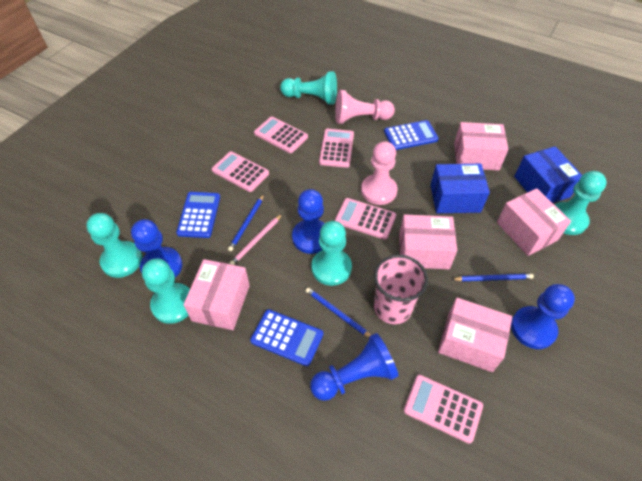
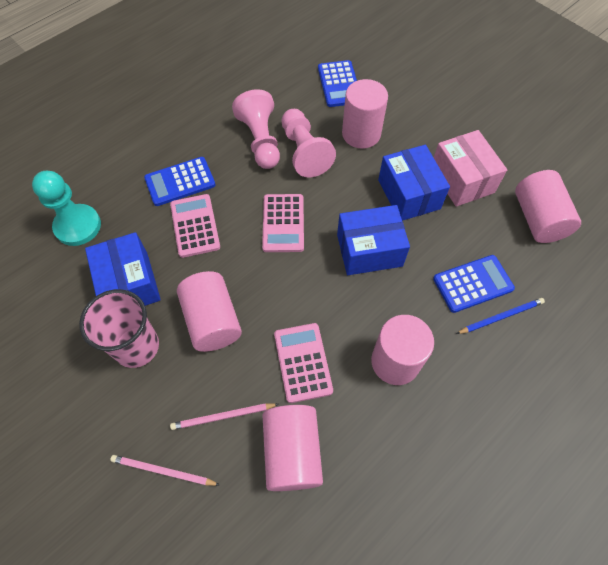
blue box: [431,164,490,213] [514,146,582,203] = 2 -> [85,232,161,306] [337,205,410,275] [378,145,450,221] = 3
blue pawn: [131,219,182,278] [292,189,325,254] [310,333,398,401] [511,284,575,349] = 4 -> none = 0
blue pencil: [228,194,264,251] [306,287,371,337] [452,274,534,281] = 3 -> [456,298,545,334] = 1
pink box: [184,259,250,330] [399,214,457,269] [438,298,512,372] [454,122,508,170] [497,188,571,256] = 5 -> [434,130,507,207] = 1
pink calculator: [212,151,269,192] [254,117,308,153] [319,129,354,168] [335,198,396,240] [404,375,483,444] = 5 -> [170,194,220,258] [262,194,304,252] [274,323,333,403] = 3
pink cylinder: none = 0 -> [177,271,242,352] [262,405,323,491] [342,79,388,149] [371,315,434,385] [515,170,581,243] = 5
pink pencil: [230,214,282,265] = 1 -> [110,455,220,486] [170,403,279,430] = 2
turquoise pawn: [86,213,142,278] [142,258,190,324] [280,71,337,104] [312,221,352,286] [555,171,607,235] = 5 -> [32,171,101,246] = 1

